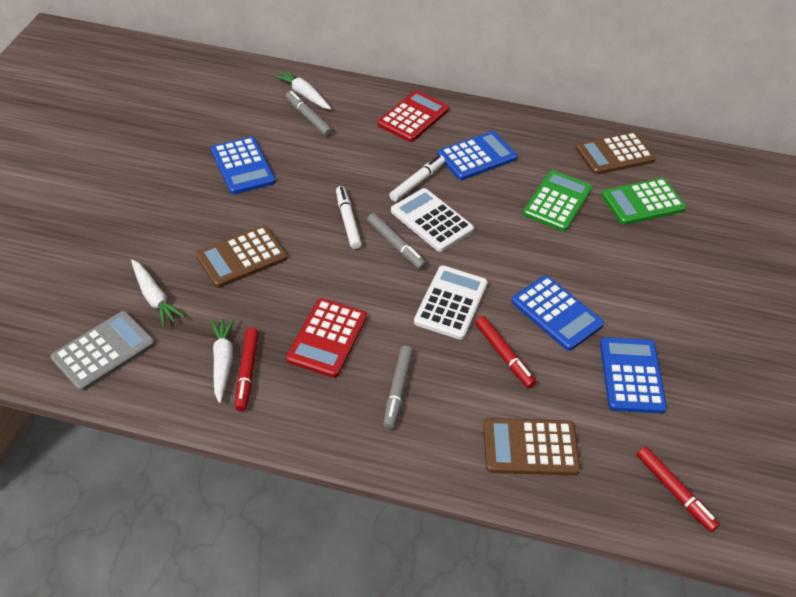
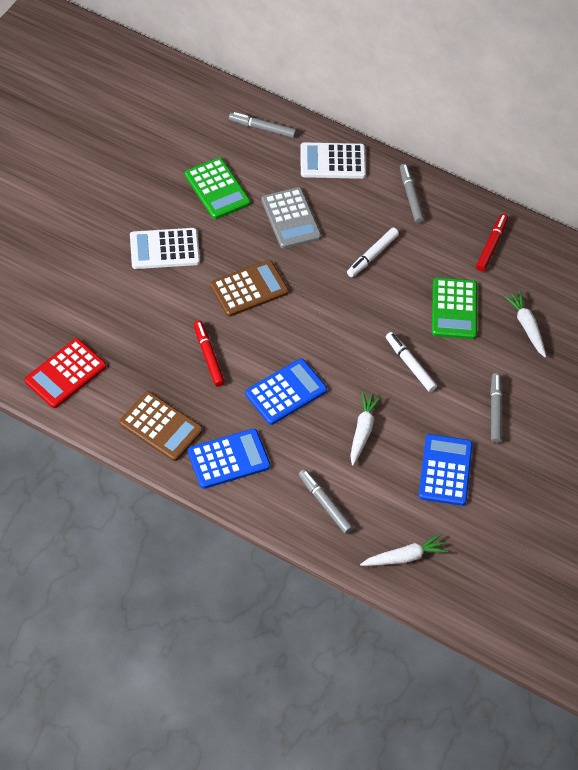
blue calculator: [211,137,276,194] [437,131,518,180] [511,276,604,351] [600,337,667,414] = 4 -> [188,429,270,489] [245,358,327,425] [419,434,473,506] = 3
brown calculator: [196,226,287,288] [483,418,581,475] [575,132,655,175] = 3 -> [120,391,203,461] [210,260,289,317] = 2
grey marker: [286,91,333,137] [367,213,426,269] [383,346,413,429] = 3 -> [229,112,296,138] [299,469,353,534] [400,164,424,223] [490,373,502,443] = 4
red calculator: [286,298,367,378] [378,90,449,142] = 2 -> [25,338,106,408] = 1
red marker: [235,328,259,411] [475,316,536,388] [637,446,720,532] = 3 -> [194,321,225,386] [476,214,508,271] = 2

